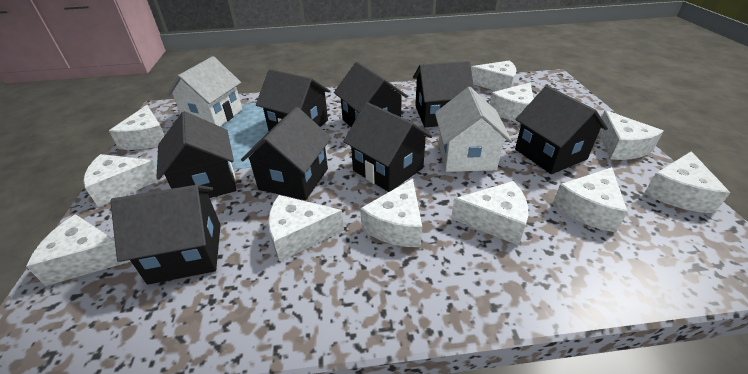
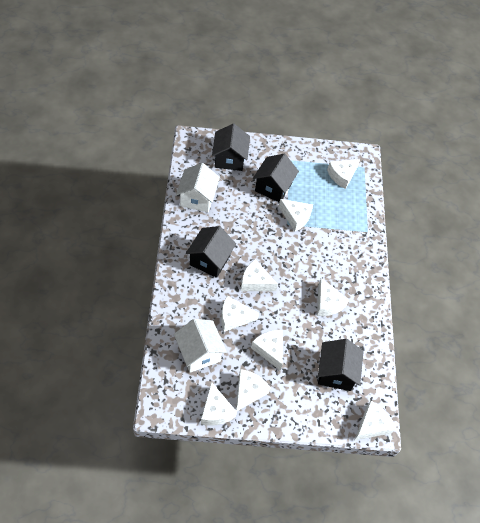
black house: [110,185,221,285] [156,111,236,198] [241,107,331,200] [256,69,330,131] [334,62,408,127] [343,102,433,192] [413,61,474,127] [515,86,608,174] = 8 -> [186,226,236,278] [212,123,250,171] [253,154,299,202] [318,339,364,391] = 4
white cheese: [26,214,131,286] [83,154,162,207] [109,105,165,150] [268,195,344,261] [360,179,422,247] [451,181,528,246] [471,60,517,91] [490,83,534,122] [552,167,628,233] [599,110,664,160] [644,151,730,214] = 11 -> [201,382,237,426] [221,296,259,332] [236,369,271,411] [241,259,278,291] [251,330,283,371] [279,199,313,231] [317,278,349,316] [327,159,360,189] [355,401,396,440] = 9

